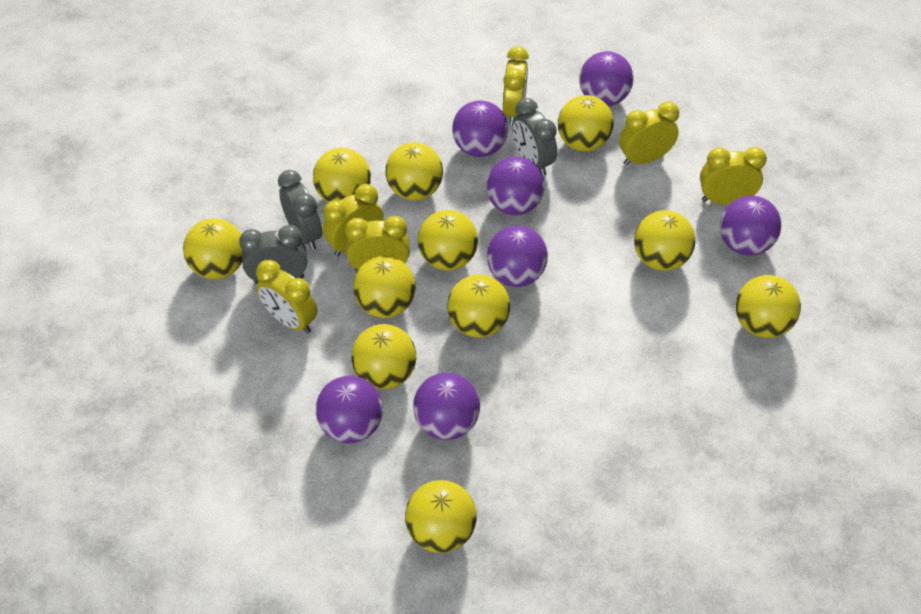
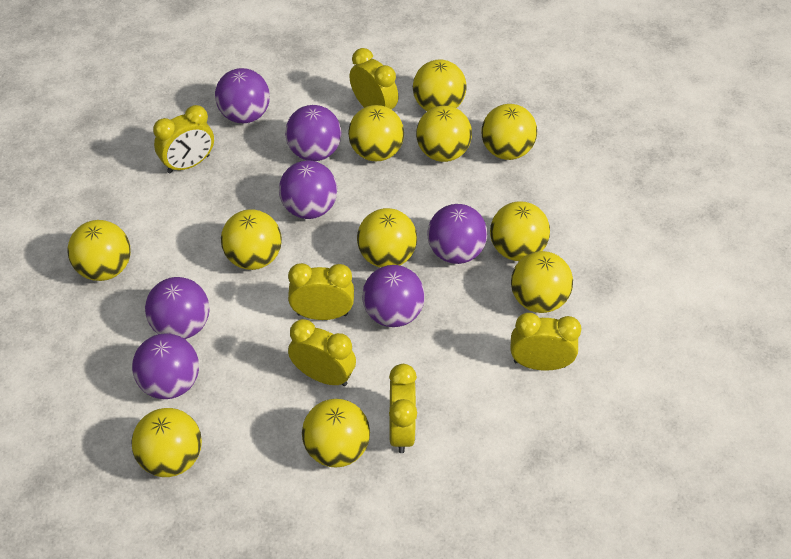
grey clock: [239,225,307,284] [278,170,322,250] [512,98,557,176] = 3 -> none = 0

